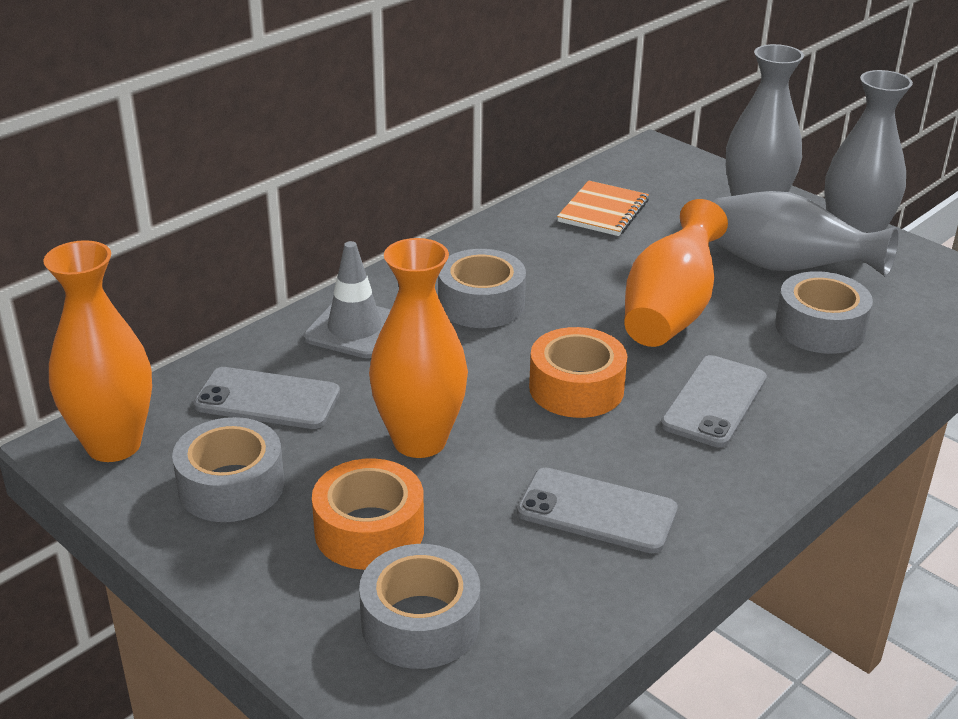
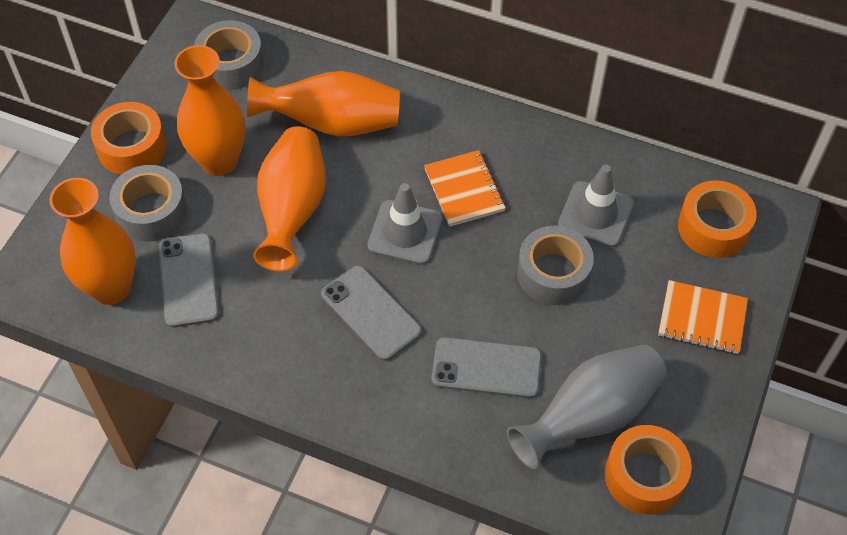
grey tape: [172,417,284,522] [359,544,480,669] [438,249,526,328] [775,271,873,354] = 4 -> [109,165,187,242] [194,20,264,90] [517,226,594,305] = 3
grey traffic cone: [304,241,391,358] = 1 -> [367,183,443,265] [558,165,634,247] = 2
grey vase: [712,191,899,277] [726,44,804,196] [824,70,913,233] = 3 -> [507,344,667,469] = 1
orange notebook: [557,181,649,236] = 1 -> [424,150,506,227] [658,280,748,354] = 2
orange tape: [312,458,424,570] [529,327,627,418] = 2 -> [91,102,166,175] [605,425,692,515] [678,180,757,258] = 3
orange vase: [43,240,152,462] [369,238,468,458] [624,199,728,347] = 3 -> [49,178,136,305] [174,45,246,176] [247,71,400,137] [253,126,326,272] = 4

